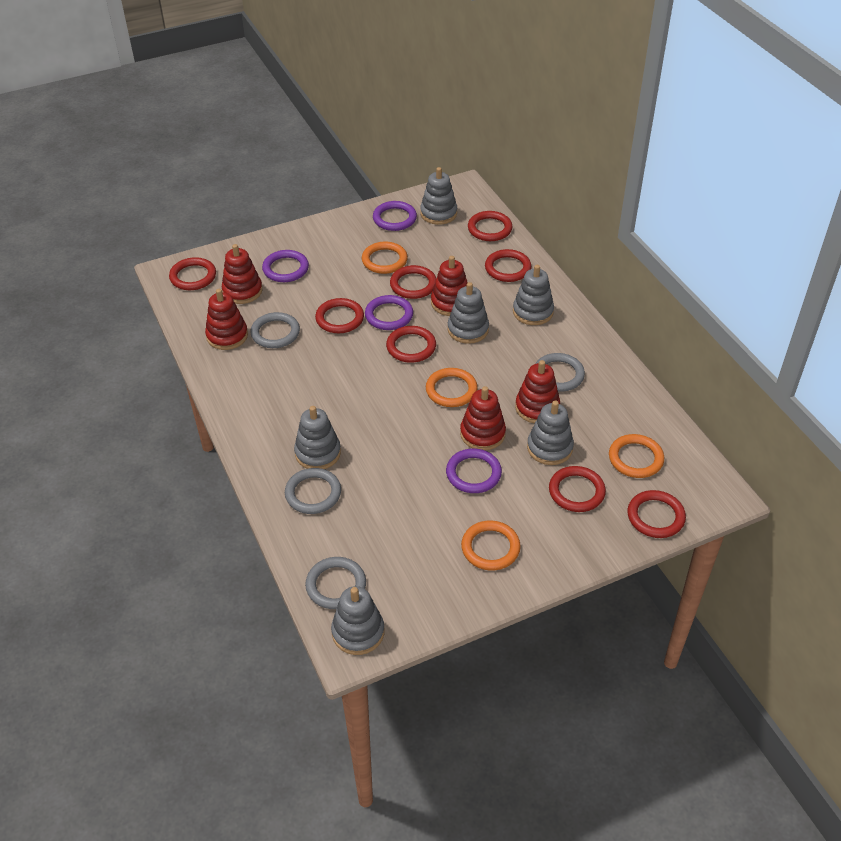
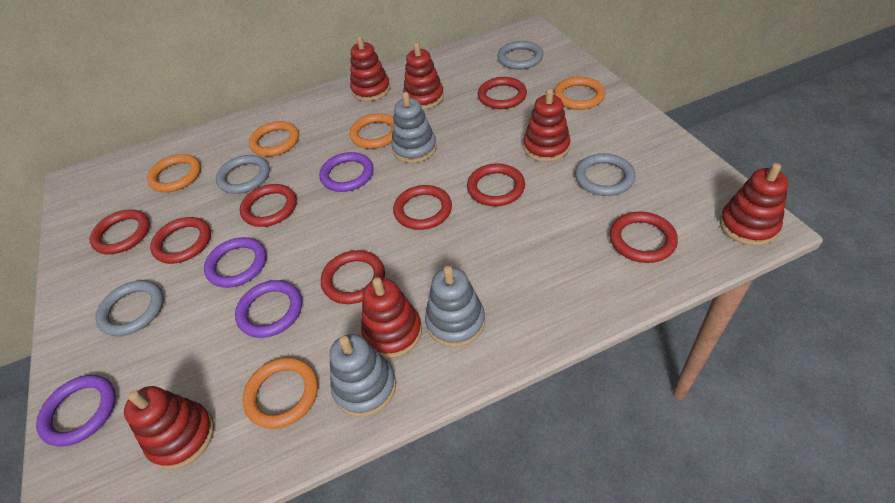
grey stacking toy: [294,406,341,469] [331,586,384,655] [420,167,457,225] [448,282,489,344] [513,265,554,325] [527,401,574,465] = 6 -> [329,334,396,417] [391,92,437,163] [425,266,485,347] = 3
orange ring: [362,242,408,274] [426,368,478,407] [461,520,521,571] [609,434,664,478] = 4 -> [147,154,201,192] [242,357,318,429] [249,121,299,156] [350,113,394,149] [554,77,605,110] = 5
red stacking toy: [205,289,248,350] [222,244,263,304] [431,256,468,316] [460,386,506,450] [515,360,560,423] = 5 -> [124,386,214,469] [350,36,390,101] [361,277,422,358] [403,42,444,109] [523,88,571,162] [719,163,789,246] = 6

